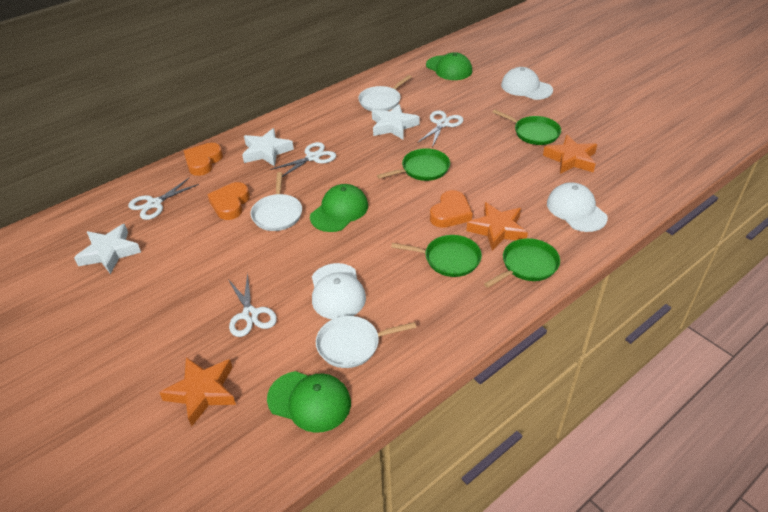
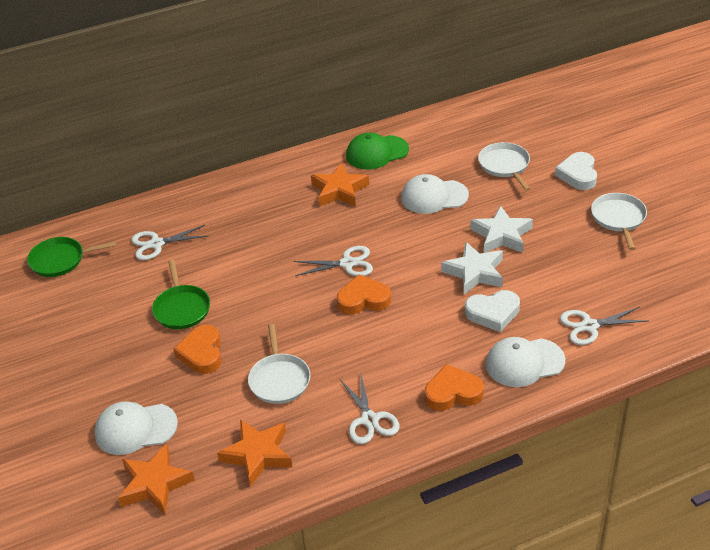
green cap: [267,371,351,433] [310,184,368,232] [426,52,472,80] = 3 -> [346,133,409,169] = 1
green pan: [377,148,450,181] [391,235,482,277] [484,238,560,288] [492,109,561,145] = 4 -> [27,237,117,277] [152,260,210,329] = 2
white heart: none = 0 -> [465,290,520,332] [555,152,597,190] = 2
white star: [74,224,141,274] [242,128,294,166] [372,104,420,139] = 3 -> [441,242,503,294] [470,205,533,253] = 2

